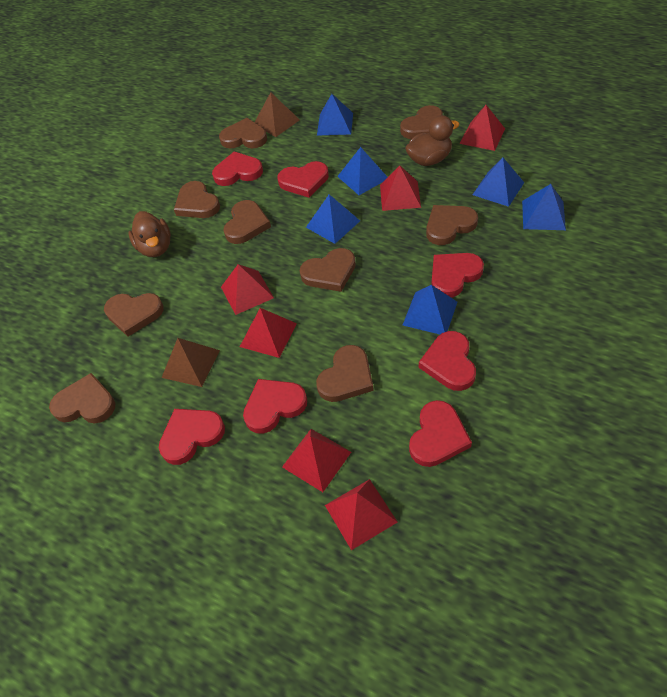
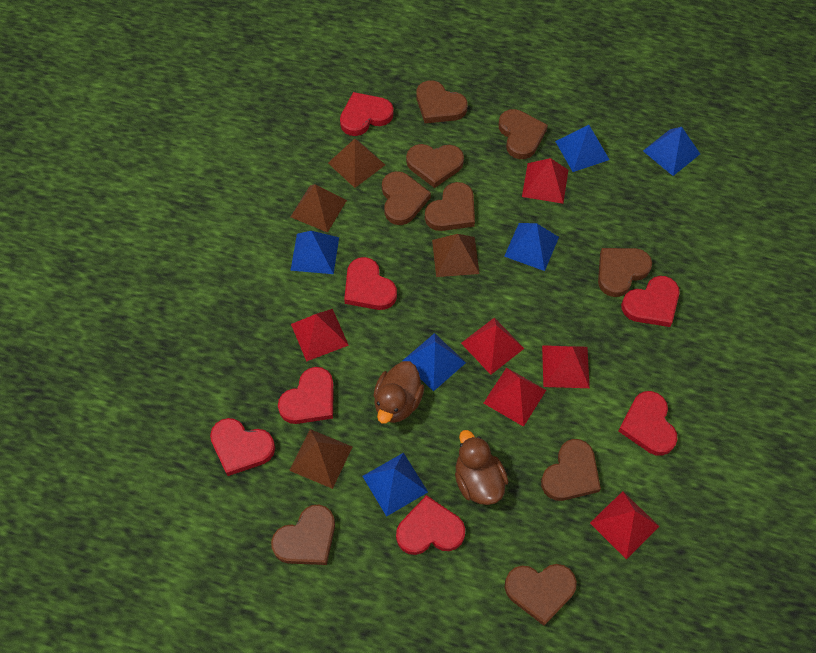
brown pyramid: [162,338,220,387] [255,92,300,137] = 2 -> [289,429,352,489] [291,184,347,233] [328,139,385,188] [432,234,480,277] = 4

